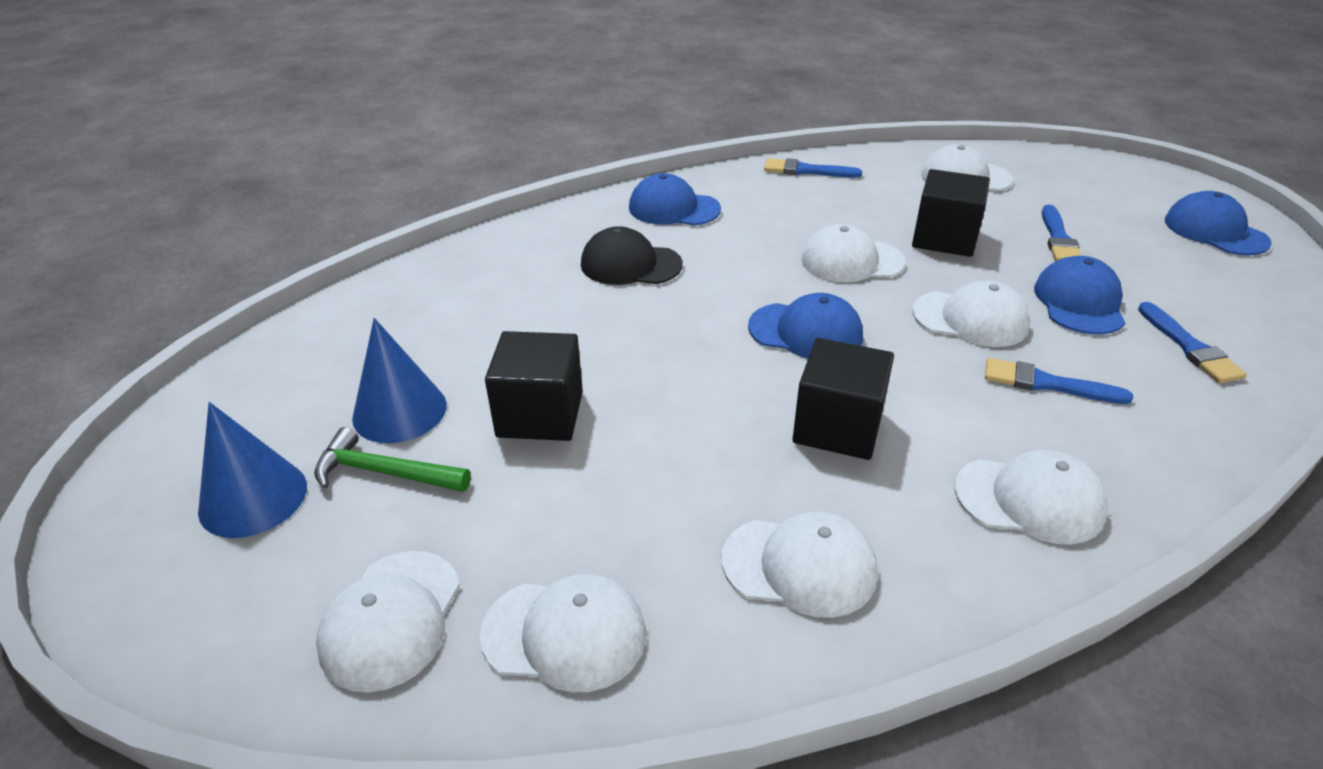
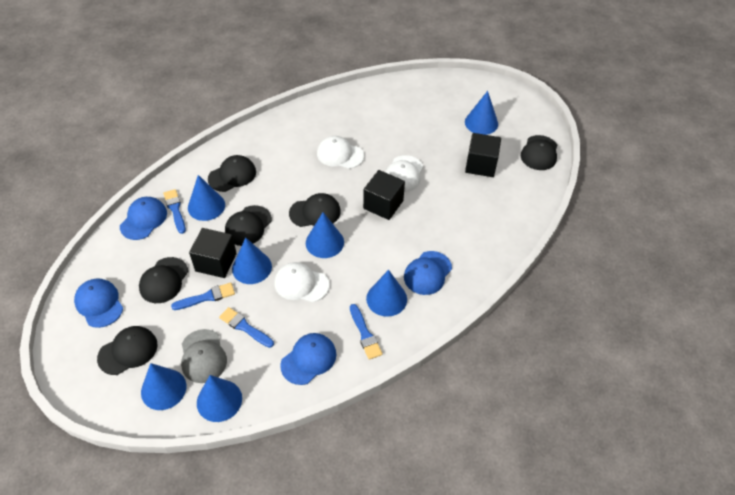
black cap: [581,226,683,285] = 1 -> [97,326,157,375] [139,257,188,303] [208,155,256,192] [225,205,272,246] [289,193,341,227] [521,135,557,170] = 6
blue cone: [198,402,307,538] [352,318,447,443] = 2 -> [141,363,186,410] [188,175,225,221] [197,375,242,422] [232,238,272,284] [306,212,344,258] [366,270,407,317] [465,91,498,135] = 7
green hammer: [314,427,471,492] = 1 -> none = 0
grey cap: none = 0 -> [181,329,227,383] = 1
white cap: [316,551,460,693] [480,574,646,692] [722,512,878,618] [801,224,906,282] [912,281,1030,347] [921,145,1013,191] [954,450,1108,544] = 7 -> [274,262,329,302] [317,136,364,169] [385,155,423,192] = 3

